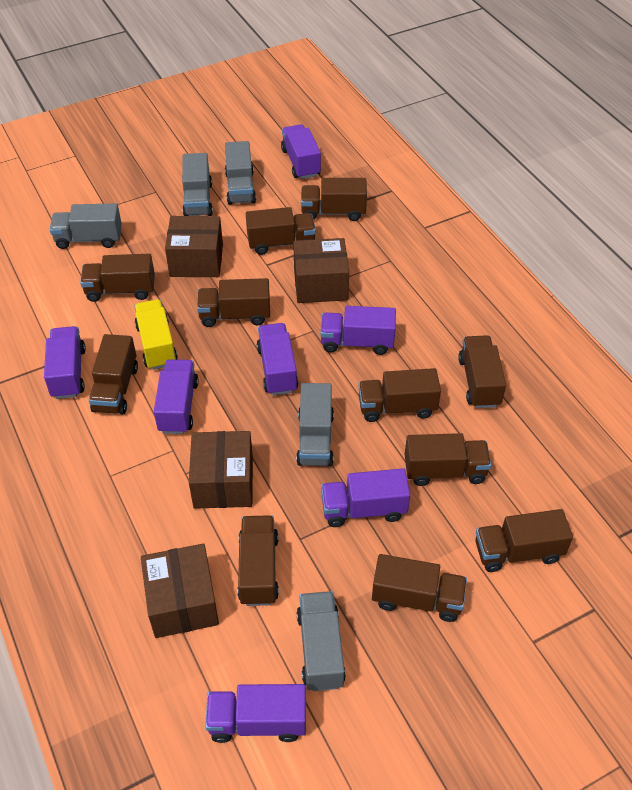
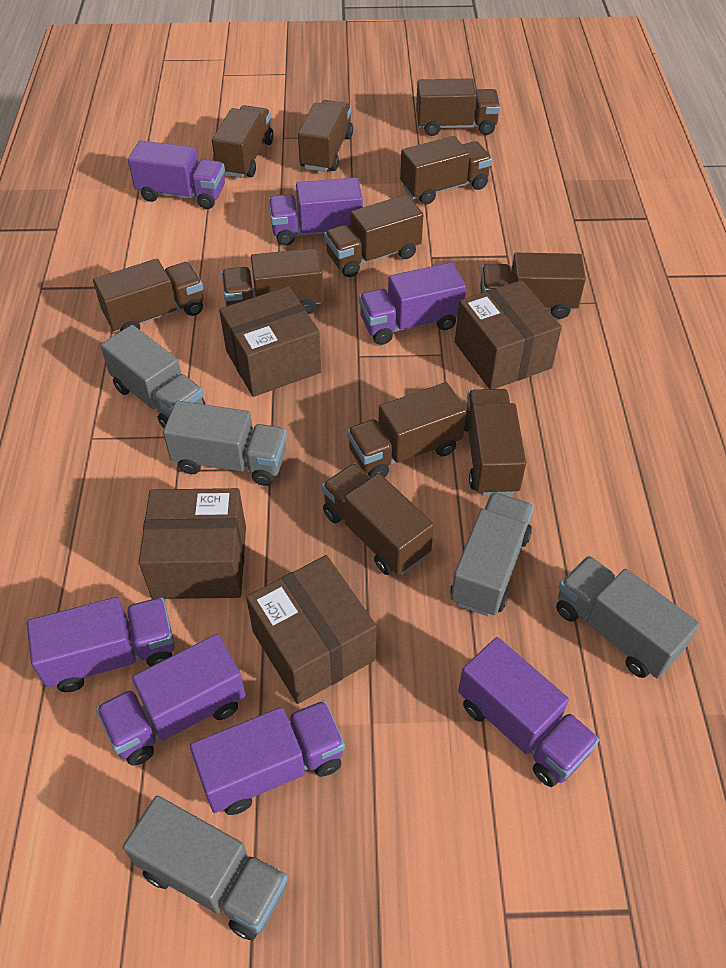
yellow truck: [134,299,178,370] = 1 -> none = 0

